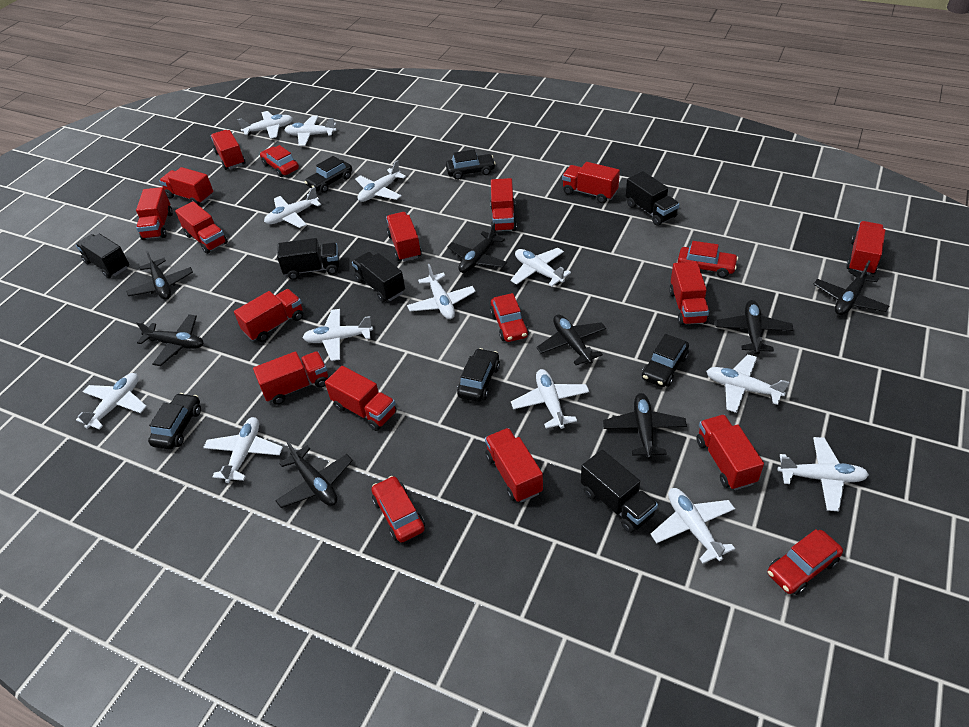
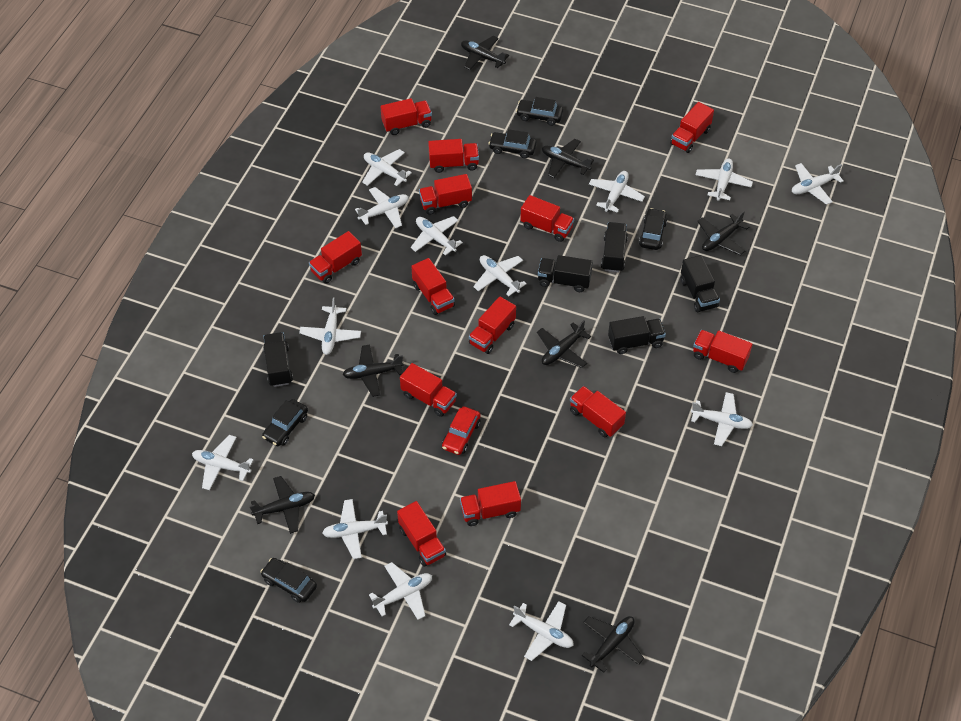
black plane: [126,251,193,300] [136,314,204,366] [276,441,353,508] [448,223,507,273] [536,315,606,365] [603,393,687,459] [715,300,793,354] [813,261,889,315] = 8 -> [250,476,315,534] [343,344,404,397] [461,36,509,70] [537,320,591,368] [542,139,594,178] [582,616,644,673] [697,211,749,255] = 7
red car: [260,145,299,177] [371,476,425,543] [490,293,529,342] [678,241,738,278] [767,529,843,595] = 5 -> [442,407,481,455] = 1
red truck: [136,187,173,240] [159,167,213,205] [175,201,228,254] [211,130,245,170] [234,289,303,342] [253,351,328,405] [325,366,397,431] [386,212,422,262] [485,428,543,502] [490,178,517,232] [562,162,620,203] [669,261,709,326] [696,415,764,490] [846,221,886,275] = 14 -> [309,231,362,284] [381,98,432,135] [397,501,446,567] [400,363,457,417] [411,258,455,315] [419,174,472,215] [428,139,479,173] [460,481,521,526] [469,297,516,354] [520,195,574,242] [570,386,626,437] [670,102,714,153] [693,330,753,373] = 13

